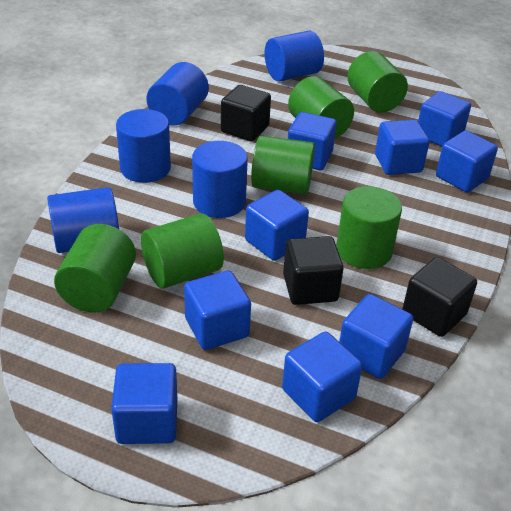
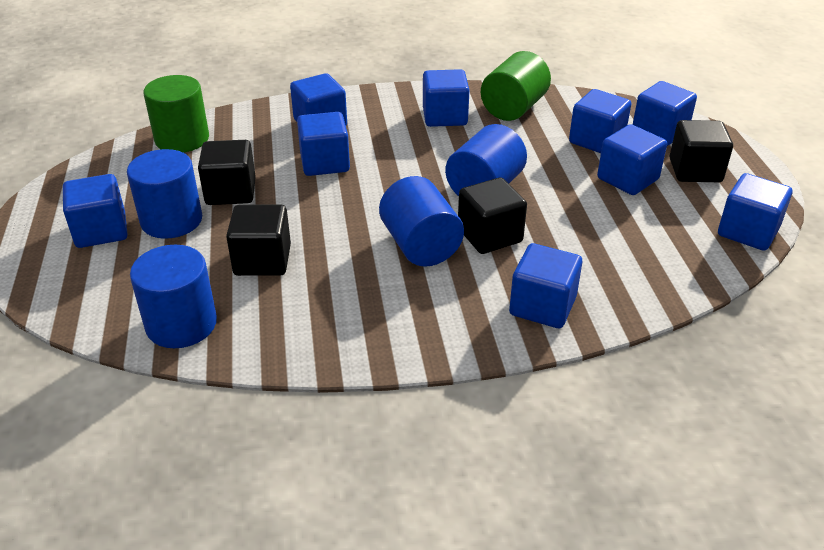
black cube: [221,85,271,141] [283,236,344,305] [402,257,477,337] = 3 -> [198,140,256,205] [226,204,291,276] [458,178,527,254] [669,120,733,182] = 4
blue cylinder: [47,187,119,253] [116,109,171,183] [146,62,209,126] [192,141,248,218] [264,31,324,81] = 5 -> [127,149,202,239] [130,245,217,348] [379,176,464,267] [445,124,527,196] = 4
green cylinder: [54,224,136,312] [141,213,224,289] [251,135,315,195] [288,76,354,139] [336,186,402,269] [347,51,408,113] = 6 -> [143,75,209,153] [481,51,551,121] = 2

